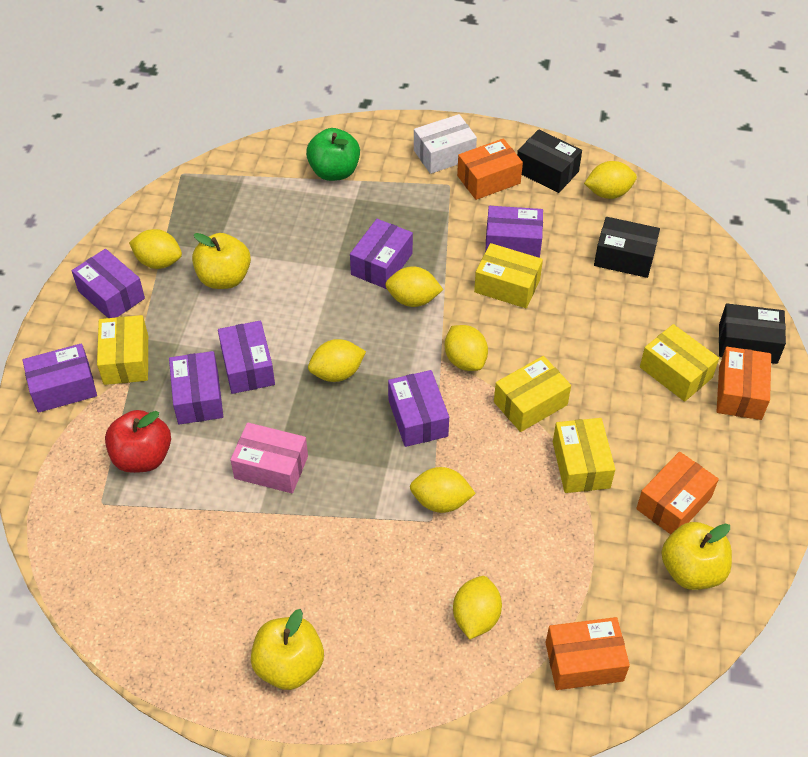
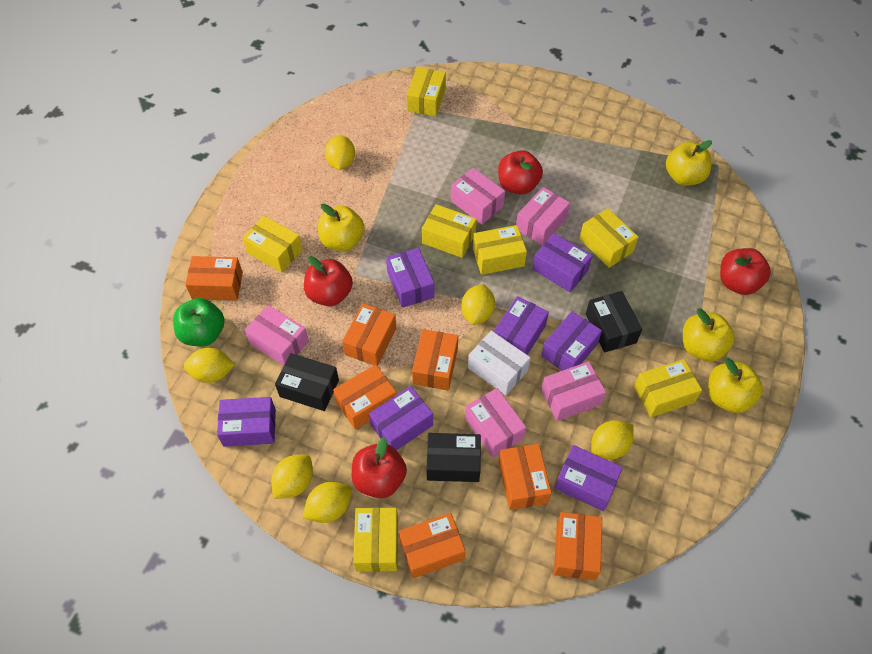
orange box: [457,139,523,200] [545,617,630,690] [636,452,719,534] [717,347,771,420] = 4 -> [185,256,243,301] [333,364,397,430] [342,303,396,366] [399,513,465,578] [412,329,458,390] [499,444,552,510] [554,512,602,580] = 7
pink box: [230,423,308,493] = 1 -> [245,305,309,366] [451,168,505,224] [465,388,526,457] [516,187,570,245] [541,361,606,421] = 5
red apple: [105,410,171,473] = 1 -> [304,256,353,306] [352,437,407,498] [498,150,543,195] [720,248,771,295] = 4
yellow apple: [192,233,251,289] [251,609,324,690] [661,522,732,590] = 3 -> [318,204,365,251] [666,140,712,186] [683,308,735,362] [708,358,763,413] = 4
yellow box: [97,315,148,385] [474,243,543,308] [494,356,571,432] [553,418,615,493] [640,324,719,402] = 5 -> [242,216,303,273] [353,507,398,572] [407,67,446,116] [422,204,477,258] [473,225,527,275] [579,208,639,268] [634,359,702,417] = 7
yellow lemon: [129,229,182,269] [308,339,366,382] [385,266,443,307] [410,467,476,513] [445,325,488,371] [453,576,502,639] [584,161,637,199] = 7 -> [184,347,235,383] [271,455,313,499] [302,482,352,523] [325,135,355,170] [461,284,495,325] [591,420,634,460] = 6

